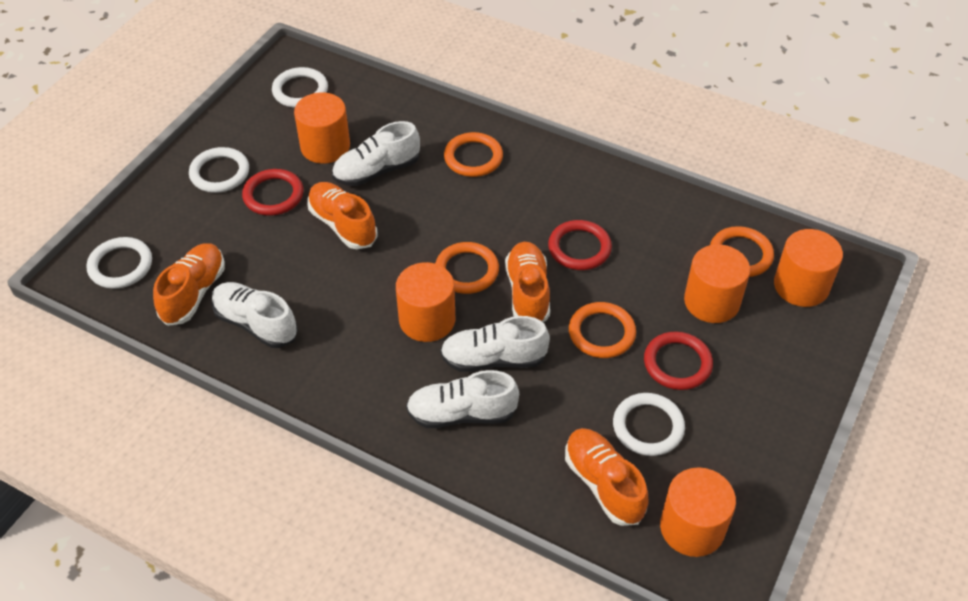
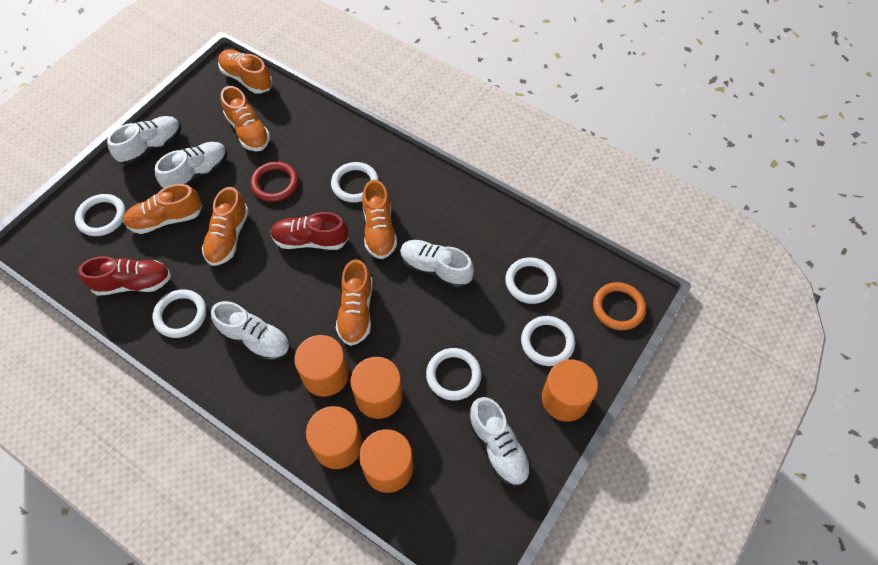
orange ring: [435,242,499,294] [444,132,503,177] [569,302,636,358] [710,226,774,277] = 4 -> [593,282,646,330] = 1
orange shoe: [153,243,225,326] [307,182,377,249] [505,242,550,322] [565,428,649,526] = 4 -> [123,184,202,234] [202,187,249,266] [218,49,273,94] [221,86,270,151] [336,259,373,346] [362,180,397,259] = 6
red ring: [242,169,304,216] [548,220,612,270] [644,332,713,390] = 3 -> [250,161,299,202] = 1
red shoe: none = 0 -> [78,256,171,296] [270,212,349,250] = 2
white ring: [87,237,152,289] [189,147,249,193] [272,67,328,108] [613,393,685,456] = 4 -> [75,194,126,236] [153,289,206,338] [331,162,379,203] [426,348,481,401] [505,257,557,304] [521,316,575,366] = 6
white shoe: [211,282,298,348] [332,121,420,186] [406,370,519,428] [440,316,550,372] = 4 -> [107,116,181,165] [155,142,227,188] [211,301,290,361] [400,240,474,289] [468,397,531,486] = 5

